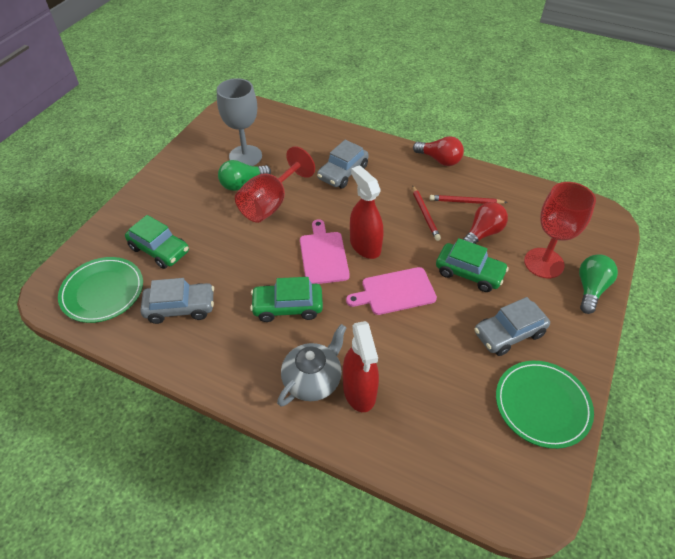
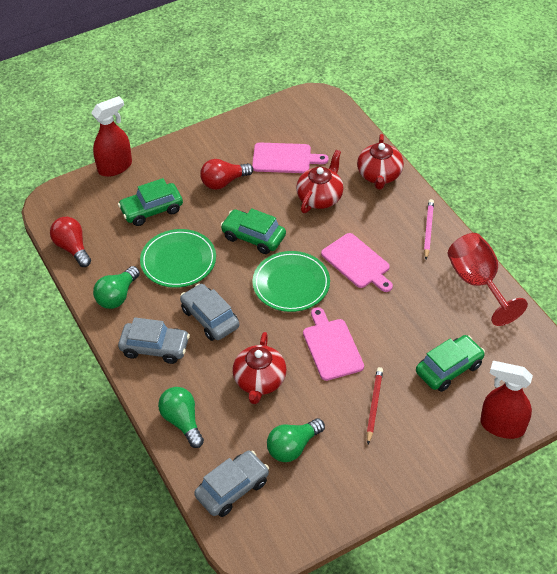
green light bulb: [218,160,271,191] [579,254,618,314] = 2 -> [93,266,140,309] [158,387,204,448] [267,418,325,462] = 3
grey goblet: [217,78,262,166] = 1 -> none = 0
grey teapot: [277,324,347,407] = 1 -> none = 0
pink cutting board: [300,219,350,284] [346,267,437,315] = 2 -> [252,143,329,173] [303,307,364,381] [321,233,393,292] = 3
pink pencil: none = 0 -> [424,199,434,259] = 1
red goblet: [235,146,315,223] [524,182,596,278] = 2 -> [448,233,528,326] = 1
red pencil: [412,185,441,241] [430,195,508,204] = 2 -> [367,367,383,444] = 1
red teapot: none = 0 -> [233,332,286,404] [296,150,344,213] [357,134,404,189] = 3

